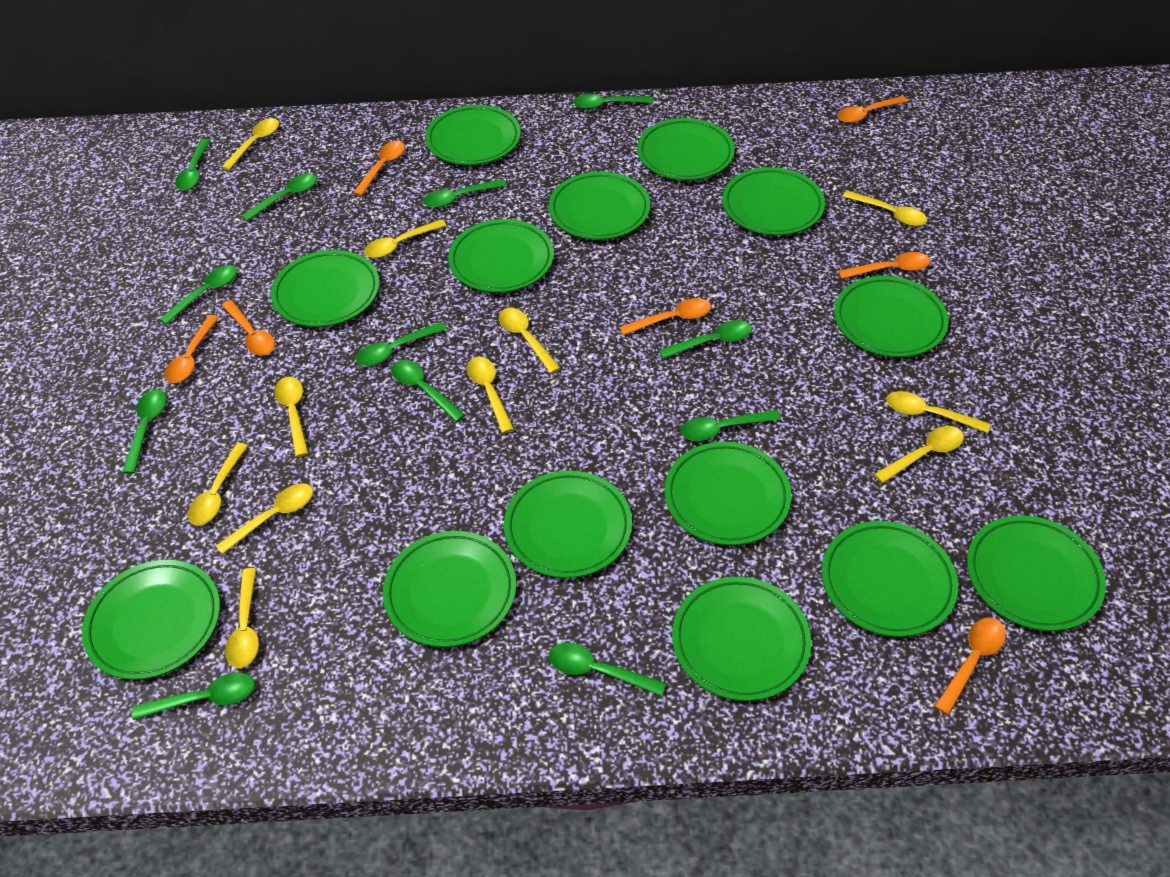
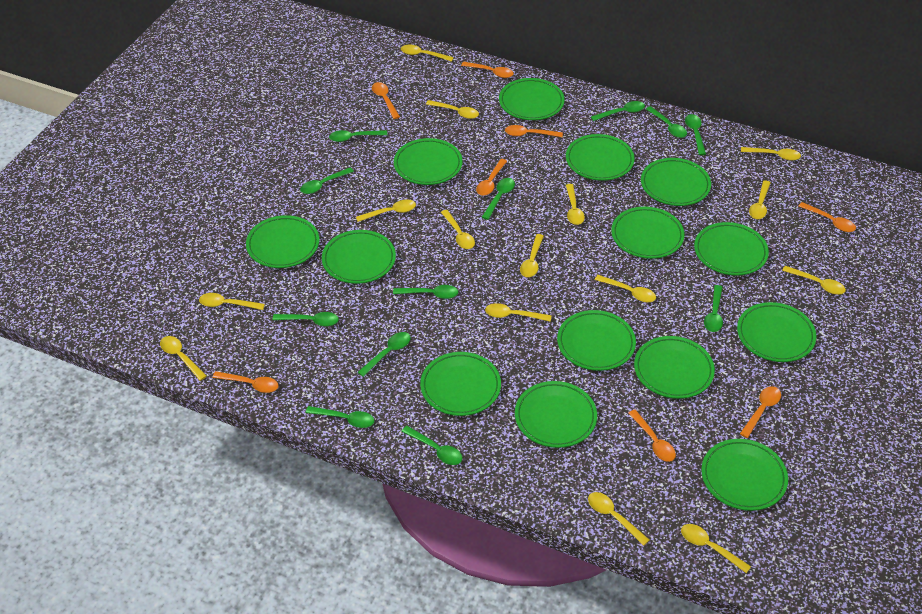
orange spoon: [165,315,219,383] [222,300,275,355] [353,141,405,196] [619,298,711,335] [837,96,908,123] [838,252,930,279] [935,618,1006,715] = 7 -> [212,371,279,393] [372,82,400,119] [461,61,514,78] [476,159,507,196] [505,125,563,137] [629,410,676,462] [740,386,781,438] [798,202,856,232] = 8
yellow spoon: [188,443,248,525] [216,483,313,555] [222,118,279,170] [225,568,259,668] [275,377,309,457] [364,219,447,258] [467,357,514,433] [499,308,560,373] [842,190,927,226] [874,426,964,483] [886,391,990,433] = 11 -> [160,336,207,381] [199,293,265,310] [356,200,416,222] [401,45,454,62] [426,100,479,119] [441,210,475,249] [485,303,552,322] [520,234,544,277] [566,184,585,225] [588,492,649,546] [595,275,656,302] [681,524,751,573] [741,147,801,161] [749,180,771,219] [782,266,846,295] = 15

